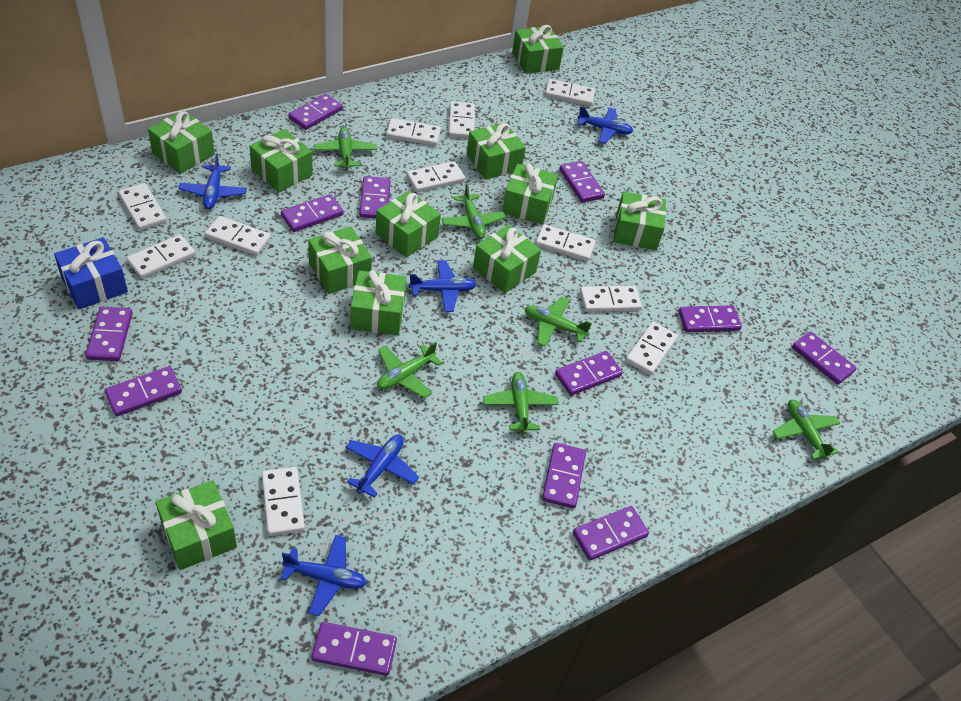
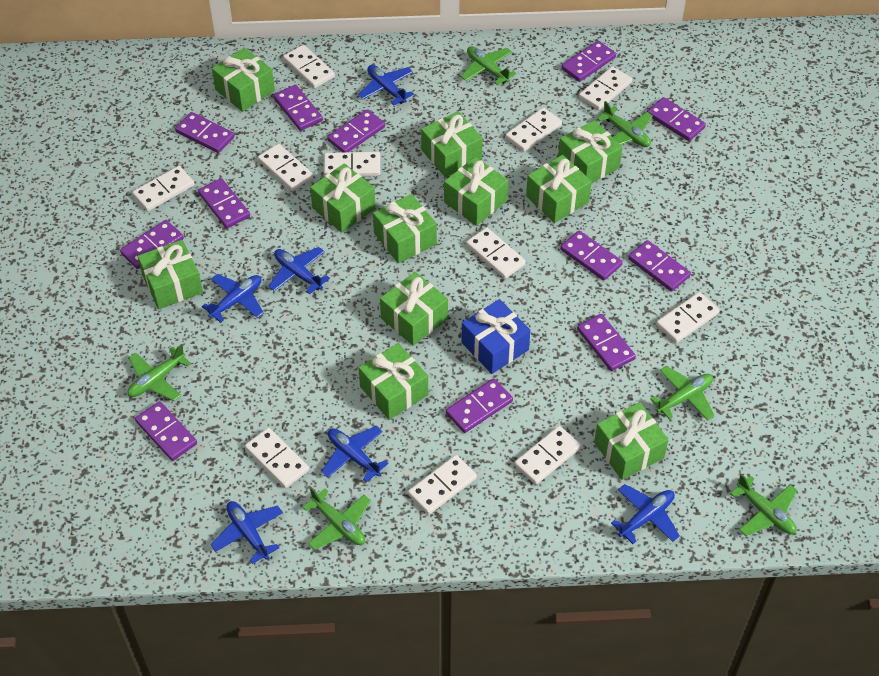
blue plane: [178,153,247,209] [280,535,367,616] [345,434,419,498] [409,260,477,312] [578,106,633,144] = 5 -> [202,274,264,323] [210,501,283,564] [268,247,330,295] [321,426,388,482] [358,65,414,106] [611,484,680,544] = 6

